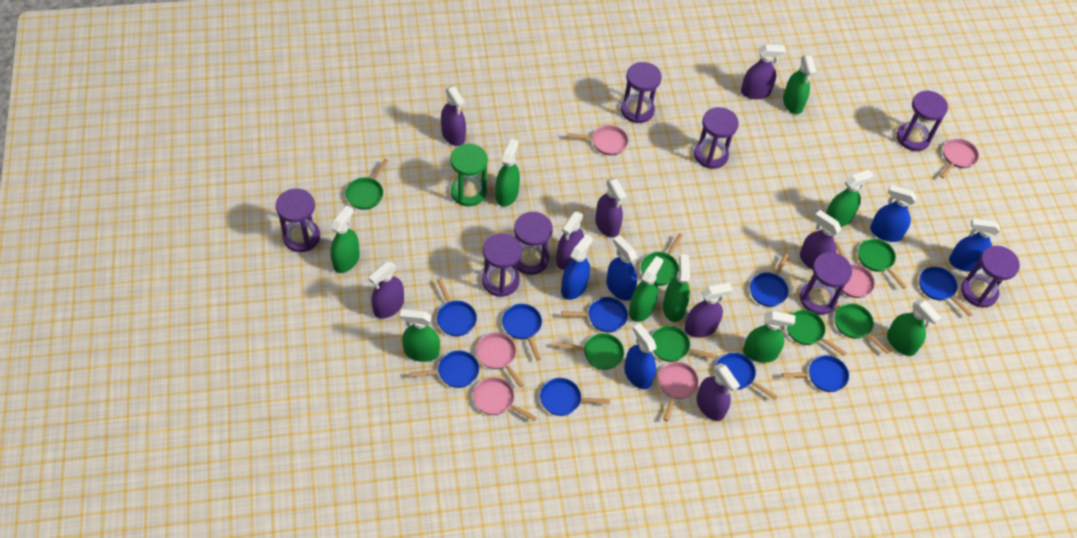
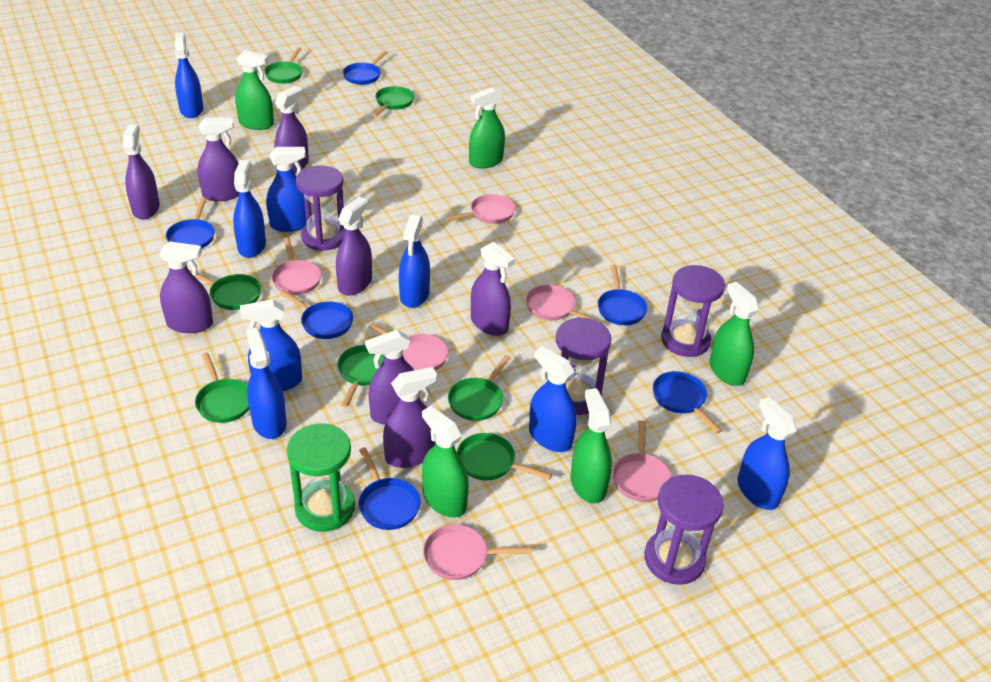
blue pan: [410,350,479,388] [437,278,477,336] [502,304,542,361] [540,378,610,416] [561,297,628,332] [716,353,778,400] [750,253,789,307] [782,355,849,392] [919,267,973,317] = 9 -> [166,197,215,249] [279,290,353,339] [343,51,388,85] [358,447,421,530] [598,265,647,325] [653,371,722,434] = 6
blue spray bottle: [561,234,593,300] [606,235,637,301] [624,323,657,389] [870,185,917,242] [949,219,1000,272] = 5 -> [175,33,203,118] [233,160,266,258] [240,299,302,391] [246,327,287,439] [266,147,306,232] [399,215,430,308] [529,346,577,452] [738,397,797,510] = 8
green spray bottle: [330,206,360,273] [400,309,440,362] [496,139,520,207] [629,256,663,322] [663,254,690,322] [743,311,795,363] [783,55,817,114] [826,170,873,227] [887,299,941,356] = 9 -> [235,50,274,130] [422,406,469,517] [469,87,505,168] [570,388,612,503] [709,282,759,386] = 5
purple hourglass: [276,188,320,252] [482,233,522,297] [514,212,553,275] [621,62,662,123] [694,107,739,169] [800,252,852,315] [897,90,948,151] [961,246,1020,308] = 8 -> [296,165,345,251] [556,317,612,415] [644,474,724,585] [661,265,725,357] = 4

